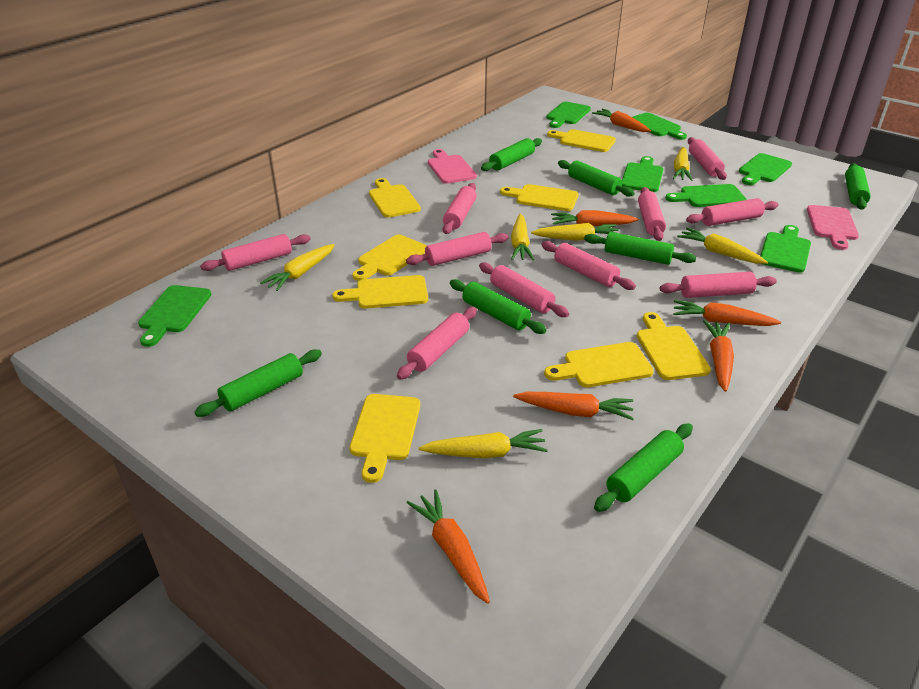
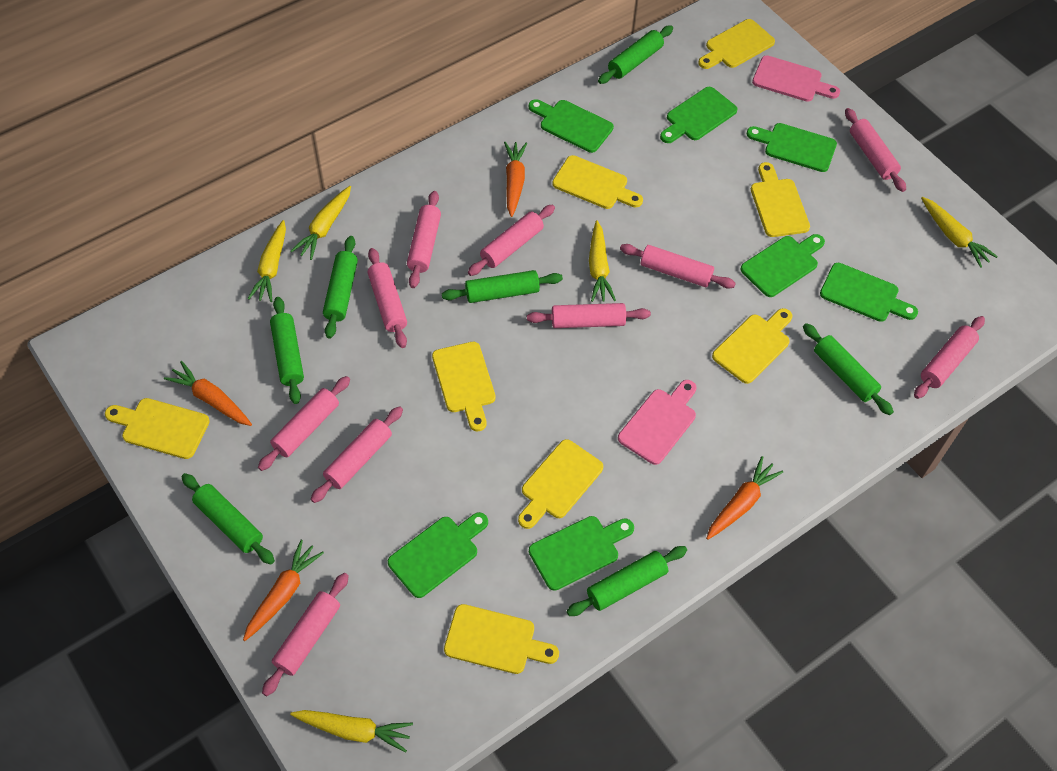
orange carrot: [407,490,490,604] [513,392,634,420] [551,210,639,226] [592,109,651,132] [673,300,781,326] [703,320,734,392] = 6 -> [164,361,252,426] [243,540,324,641] [504,142,527,217] [706,456,784,540] = 4
yellow carrot: [260,244,335,291] [419,429,548,458] [511,214,534,260] [531,223,619,241] [673,147,692,181] [677,228,768,264] = 6 -> [248,220,286,302] [290,710,413,753] [291,186,351,260] [589,220,616,302] [921,197,998,268] = 5

